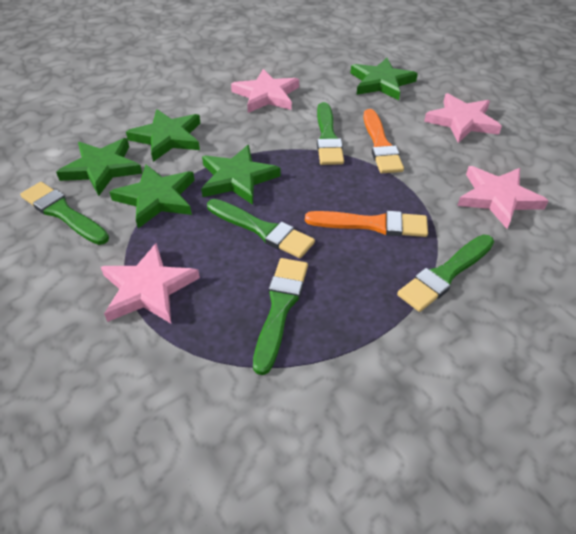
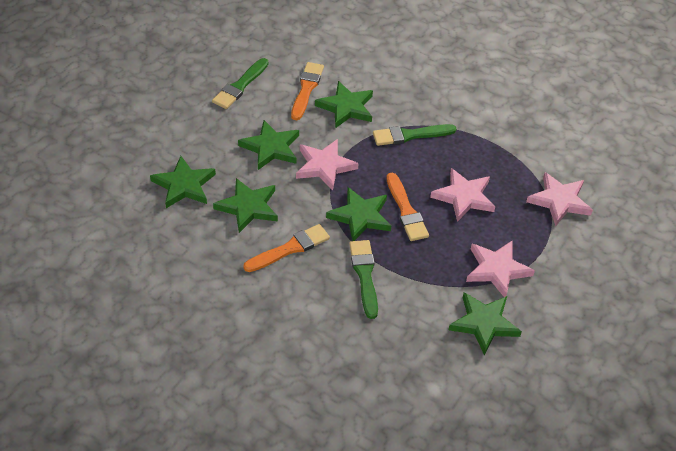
green brush: [20,182,109,245] [207,199,315,258] [253,258,308,375] [317,102,344,165] [397,235,494,312] = 5 -> [212,58,269,109] [349,240,378,319] [373,124,456,146] = 3
green star: [56,138,143,196] [110,165,195,228] [126,109,200,162] [201,145,281,205] [351,58,418,100] = 5 -> [150,156,216,208] [213,178,278,233] [238,120,299,170] [315,81,373,128] [326,187,391,241] [449,292,522,355] = 6
orange brush: [305,211,428,237] [363,109,404,173] = 2 -> [243,224,330,272] [291,62,324,120] [386,173,429,241] = 3

